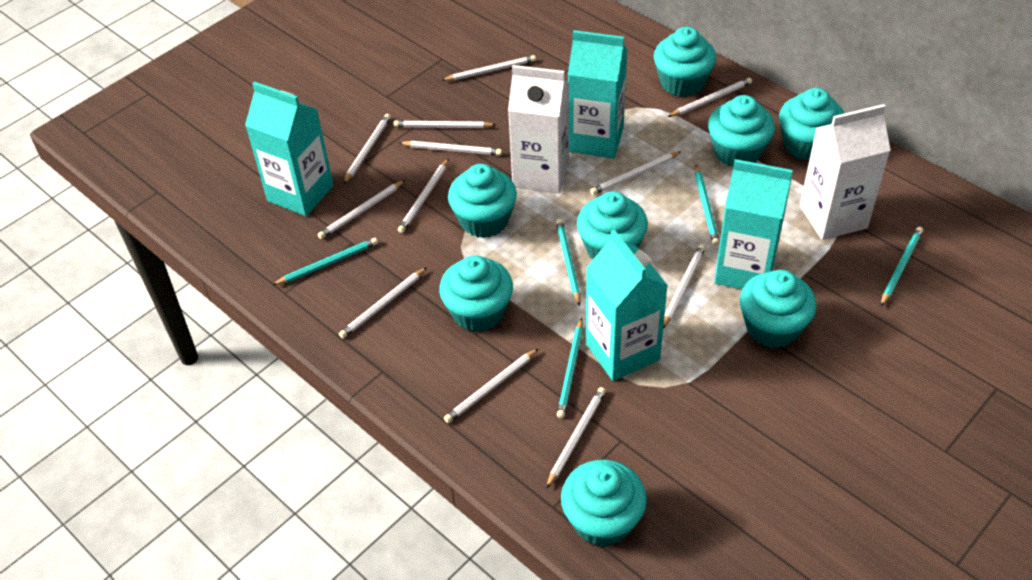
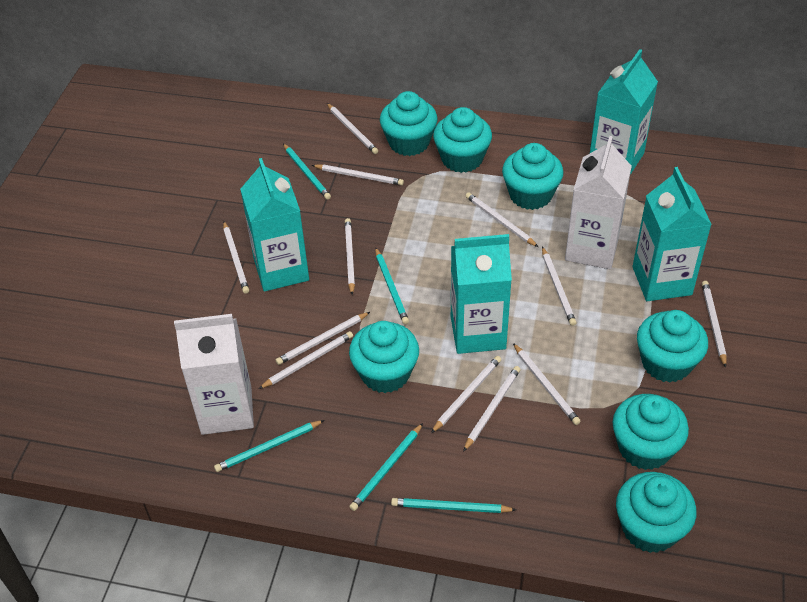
turquoise cupcake: [439,255,513,332] [448,164,517,238] [561,460,647,547] [577,191,648,259] [654,27,716,97] [708,95,775,167] [740,270,817,348] [779,88,845,160] = 8 -> [349,321,419,393] [380,91,438,156] [433,107,492,173] [502,143,564,210] [613,394,689,470] [616,472,696,553] [637,310,708,383] = 7

